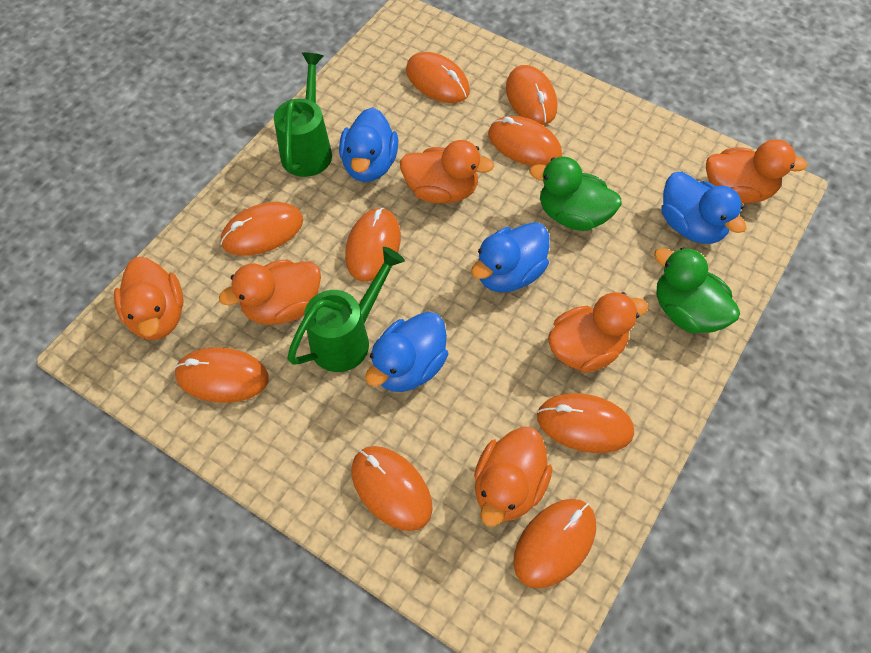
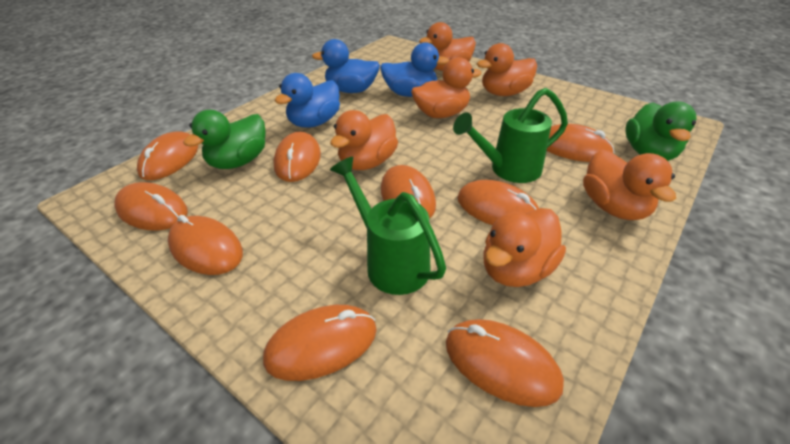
blue duck: [339,107,398,182] [365,312,448,392] [471,222,549,293] [662,172,746,244] = 4 -> [275,73,340,128] [312,39,380,93] [380,42,449,97] = 3

